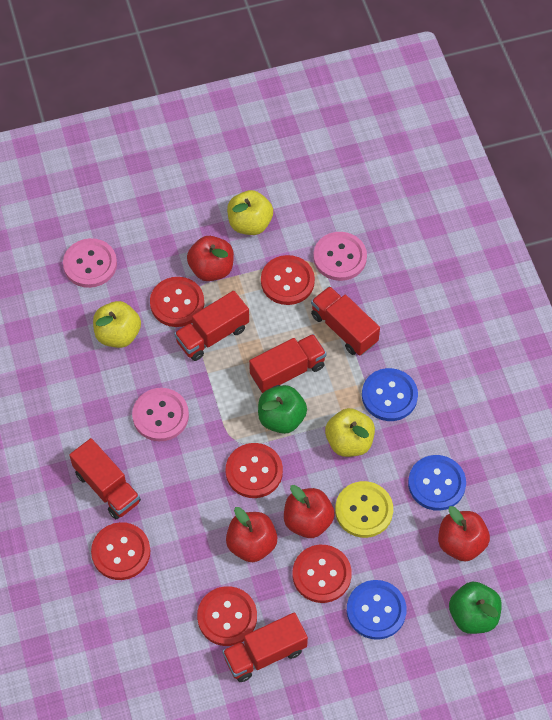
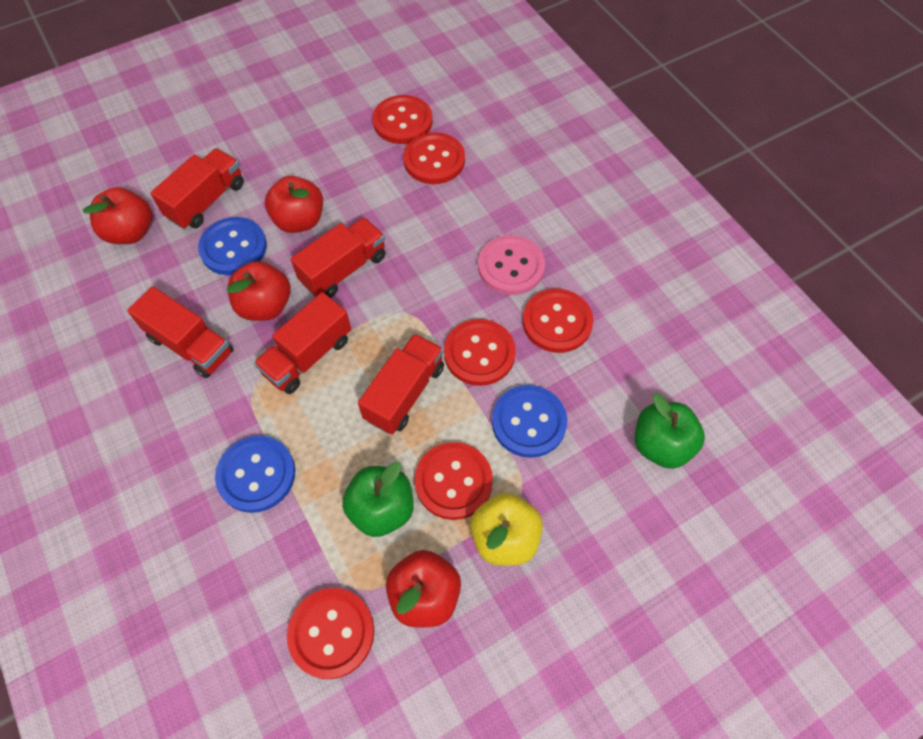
pink button: [63,238,117,288] [132,388,189,441] [313,232,367,281] = 3 -> [478,235,545,295] = 1
yellow apple: [93,301,141,348] [227,190,273,235] [325,408,375,457] = 3 -> [470,493,543,566] = 1
yellow button: [335,481,393,538] = 1 -> none = 0

